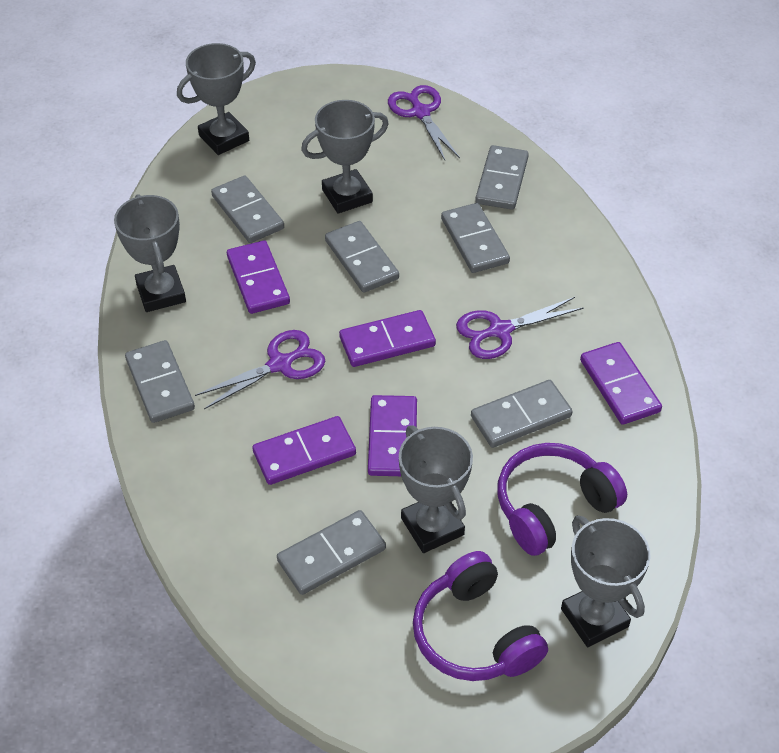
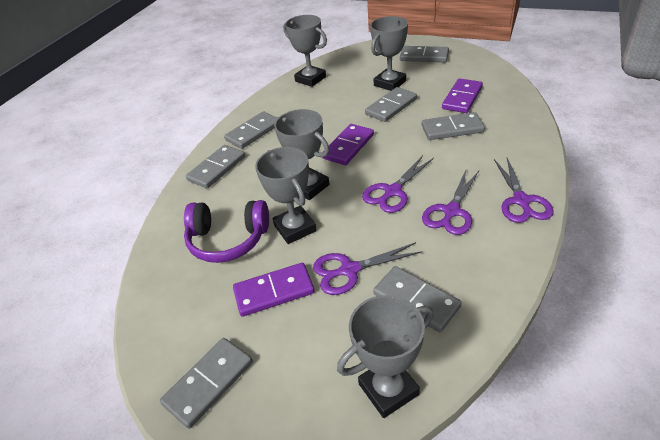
purple domino: [227,240,290,314] [252,416,356,485] [339,310,436,367] [368,395,417,476] [580,342,662,425] = 5 -> [233,263,315,317] [322,124,374,165] [442,78,483,113] = 3
purple headphones: [413,551,548,681] [497,443,627,556] = 2 -> [184,200,269,263] = 1
purple scissors: [195,330,325,409] [388,85,460,160] [456,297,584,359] = 3 -> [313,242,422,295] [362,155,434,213] [422,170,479,235] [494,158,554,223] = 4

